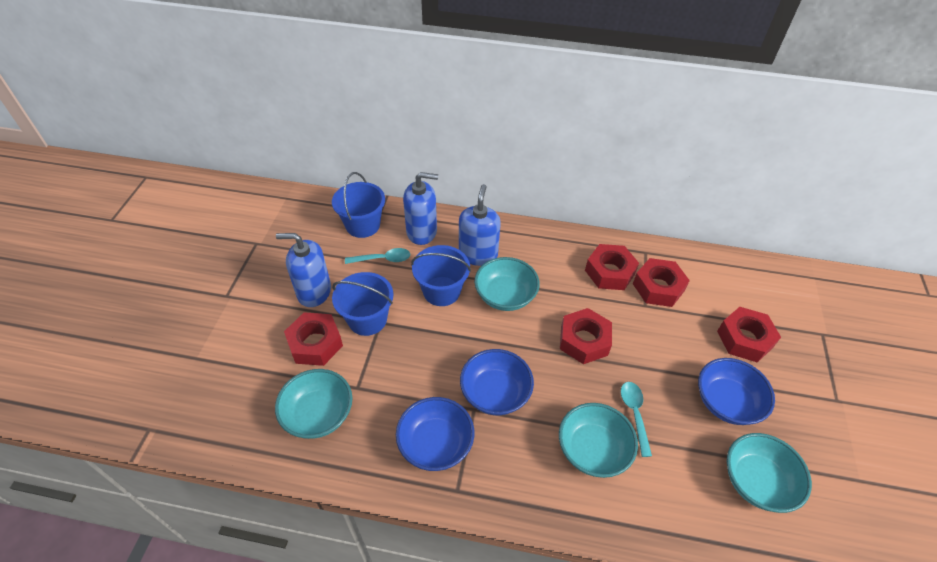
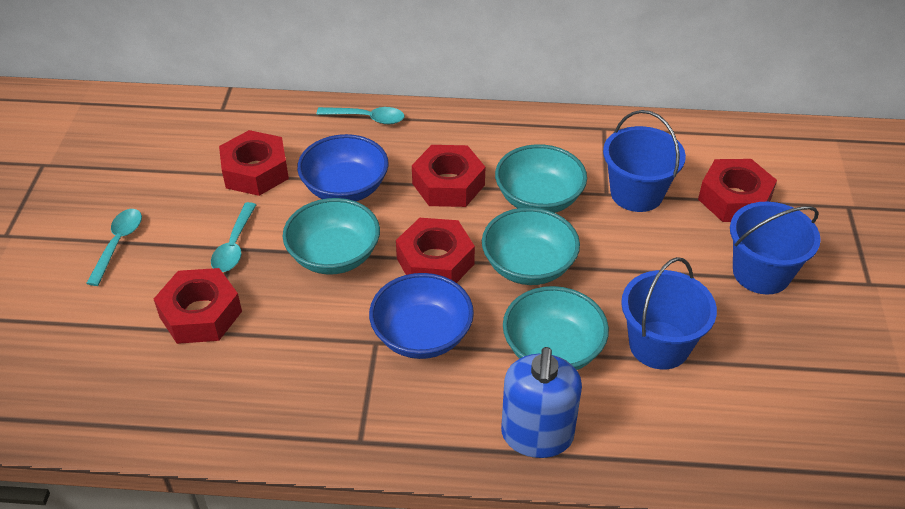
blue bowl: [396,397,474,471] [460,349,534,415] [698,358,775,425] = 3 -> [297,134,389,201] [369,273,474,359] = 2
blue soap dispenser: [276,233,331,307] [403,172,438,245] [459,184,501,266] = 3 -> [501,347,582,458] = 1
turquoise spoon: [345,248,410,264] [621,382,652,457] = 2 -> [86,209,142,286] [211,202,256,272] [316,107,404,124] = 3

